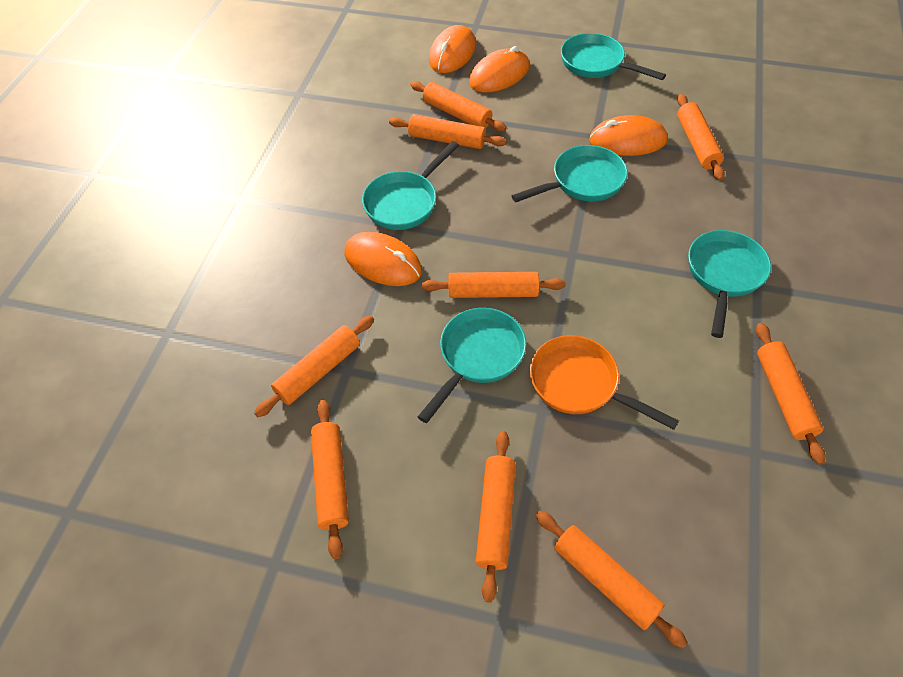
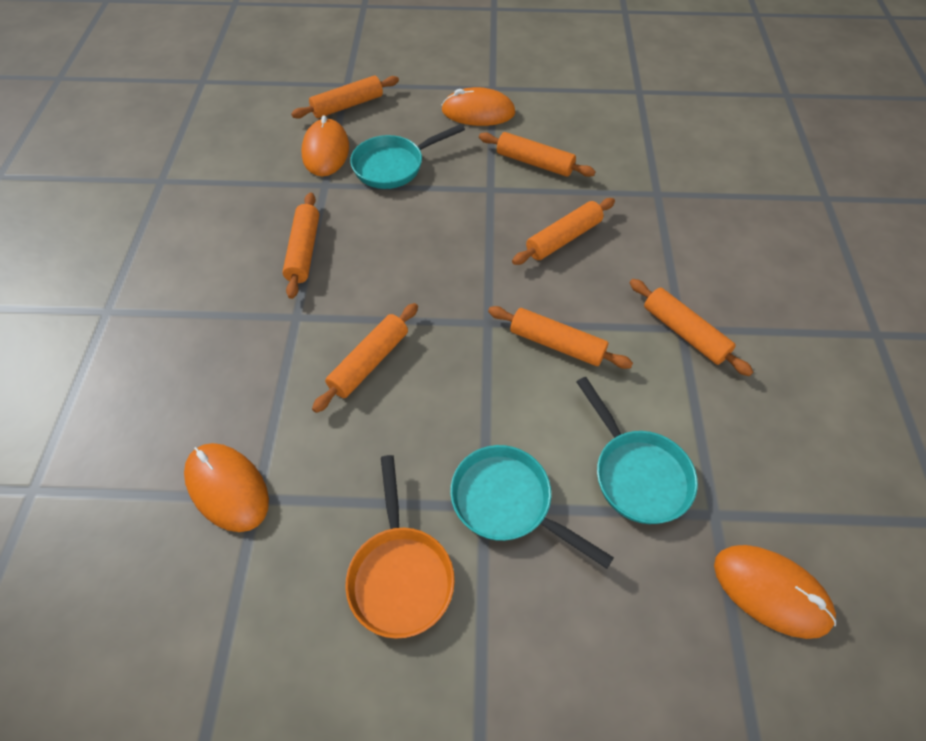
orange rolling pin: [254,316,374,417] [311,400,349,559] [389,114,507,149] [410,81,507,132] [422,272,566,298] [476,431,516,603] [536,511,688,648] [677,94,725,181] [756,323,826,465] = 9 -> [283,192,319,299] [291,76,399,119] [312,303,418,413] [479,132,596,177] [488,306,633,369] [512,198,615,265] [630,279,753,376] = 7
turquoise pan: [362,141,459,230] [418,308,527,423] [512,145,628,202] [561,33,666,80] [688,230,771,338] = 5 -> [350,124,465,189] [450,445,614,569] [577,377,698,524] = 3

